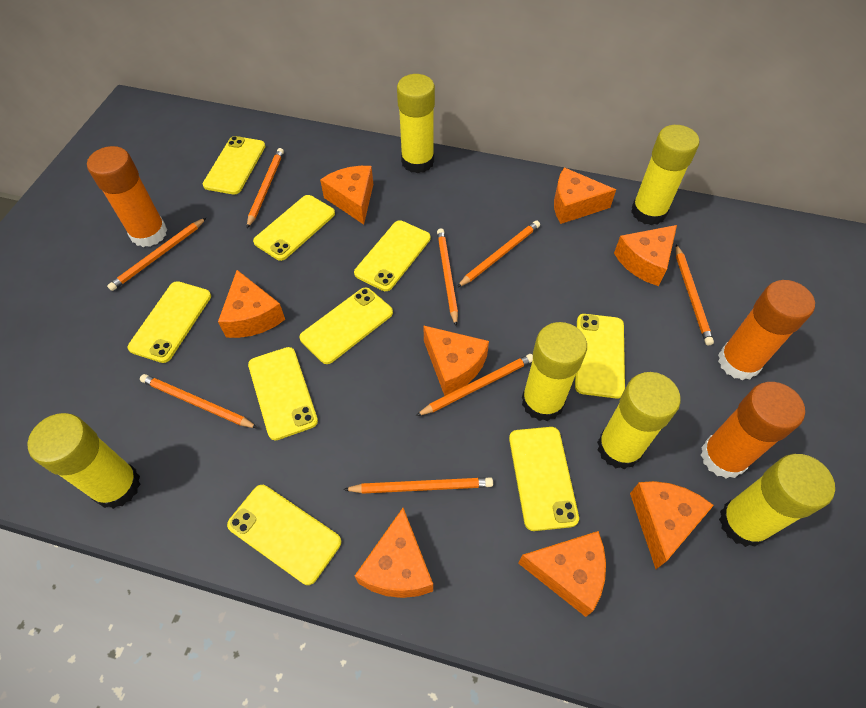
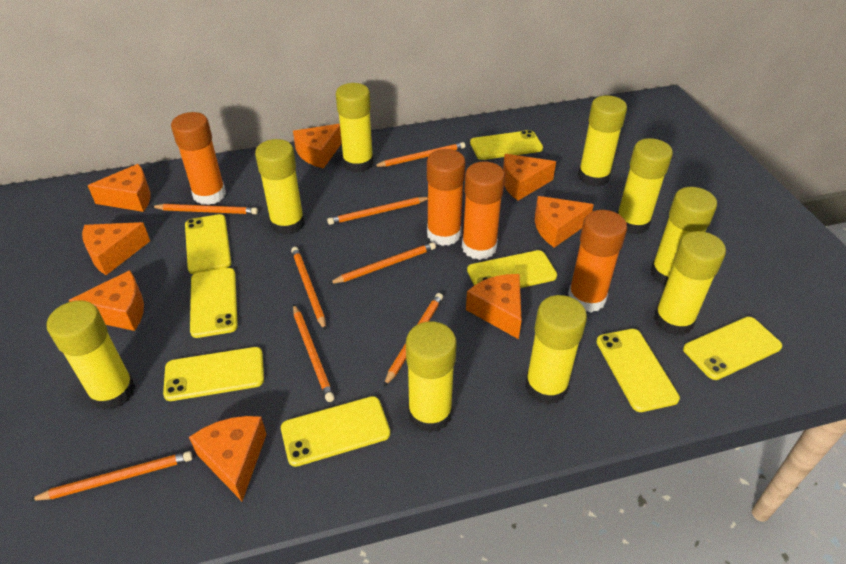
orange glue stick: [87,146,167,247] [701,382,805,479] [718,280,815,380] = 3 -> [171,112,226,205] [427,149,466,246] [462,161,505,260] [568,210,627,313] = 4
yellow glue stick: [28,413,141,509] [397,74,435,173] [522,322,587,421] [597,372,681,469] [631,125,699,225] [719,454,835,547] = 6 -> [47,300,135,410] [255,139,305,235] [336,83,374,173] [406,321,457,433] [525,295,587,404] [578,95,627,187] [617,138,673,234] [651,187,717,286] [654,231,726,336] = 9
yellow phone: [128,281,211,363] [203,136,265,195] [227,485,341,585] [248,347,318,440] [253,195,335,261] [299,287,393,364] [354,220,430,291] [509,427,579,531] [575,314,625,399] = 9 -> [163,347,264,401] [185,214,231,274] [190,268,238,338] [281,396,390,467] [467,250,557,288] [470,130,543,160] [596,329,680,412] [683,317,782,380] = 8

